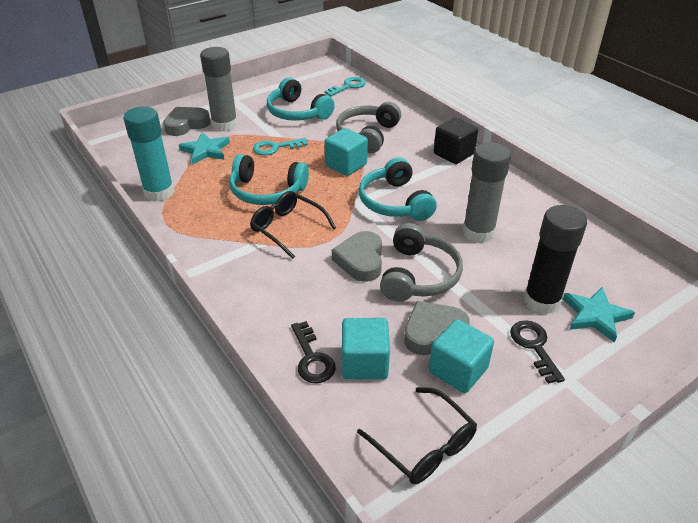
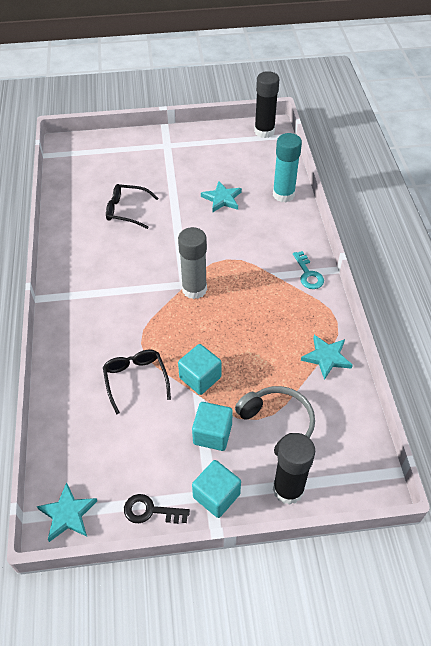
black cube: [434,118,478,164] = 1 -> none = 0
black glue stick: [524,205,587,314] = 1 -> [254,71,279,138] [273,433,315,505] = 2
black key: [291,321,336,383] [510,321,565,384] = 2 -> [124,494,190,524] = 1
grey glue stick: [200,47,238,132] [462,142,511,243] = 2 -> [178,227,207,299] = 1
grey headphones: [336,102,401,153] [380,223,463,302] = 2 -> [235,386,315,456] = 1
grey heart: [163,107,210,136] [332,231,382,282] [404,301,470,355] = 3 -> none = 0
turquoise headphones: [229,154,309,205] [267,78,335,121] [359,157,437,221] = 3 -> none = 0
turquoise key: [253,138,308,155] [324,77,366,96] = 2 -> [293,251,324,289] = 1
turquoise star: [179,132,230,165] [563,287,635,343] = 2 -> [37,482,97,542] [201,181,242,213] [301,335,353,380] = 3

